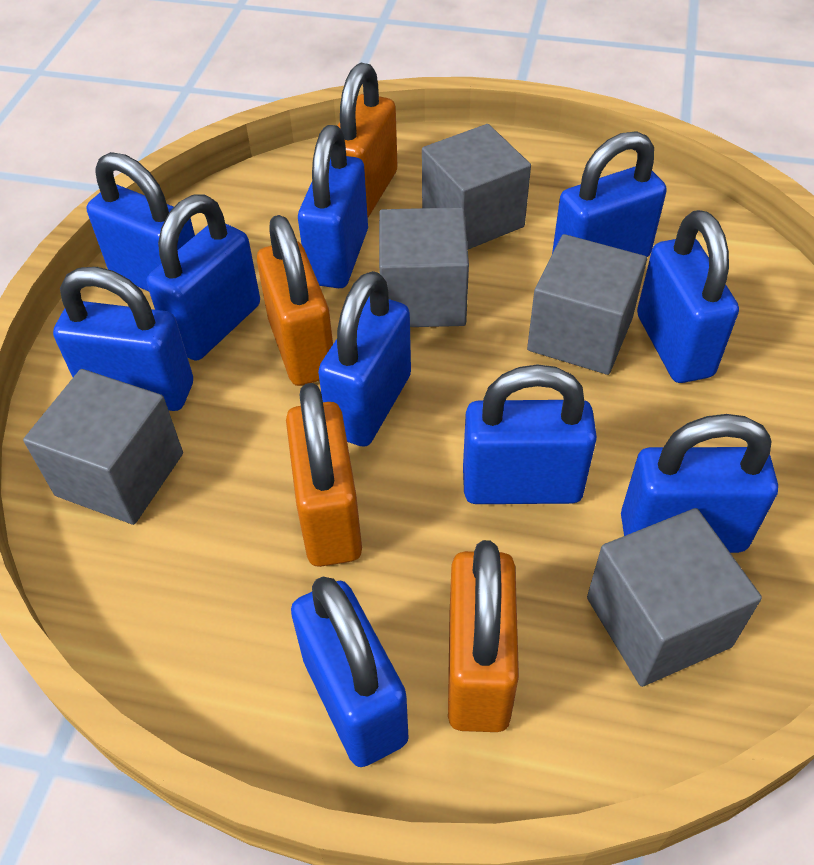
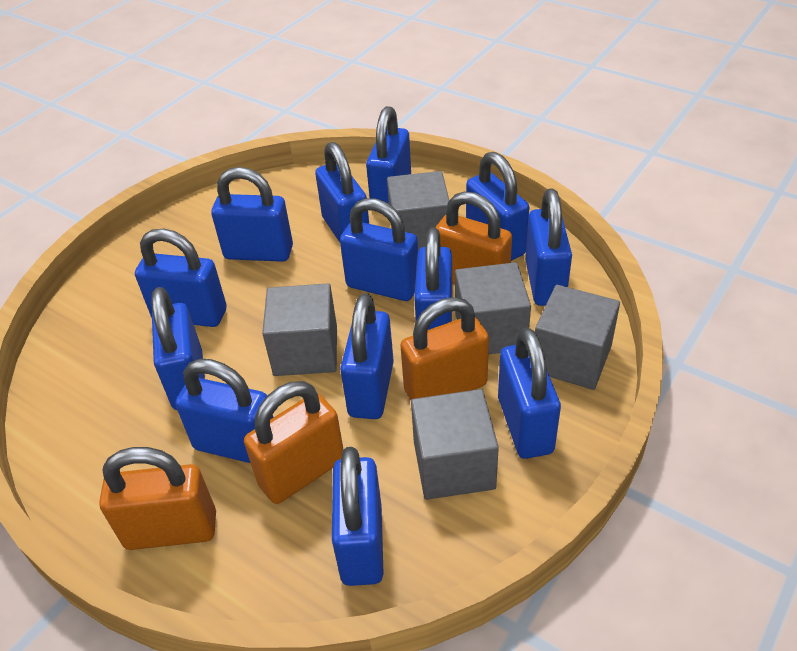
blue padlock: [53,267,193,411] [86,152,195,291] [147,195,260,361] [291,577,409,767] [298,125,368,288] [318,271,411,447] [463,364,597,504] [552,131,667,257] [621,414,778,553] [637,210,739,383] = 10 -> [135,229,227,327] [151,287,205,410] [175,359,273,463] [211,167,293,262] [315,142,369,242] [332,447,384,586] [340,198,418,301] [340,293,394,419] [366,106,411,204] [414,228,453,330] [466,152,530,261] [498,327,561,459] [525,189,572,306] = 13

